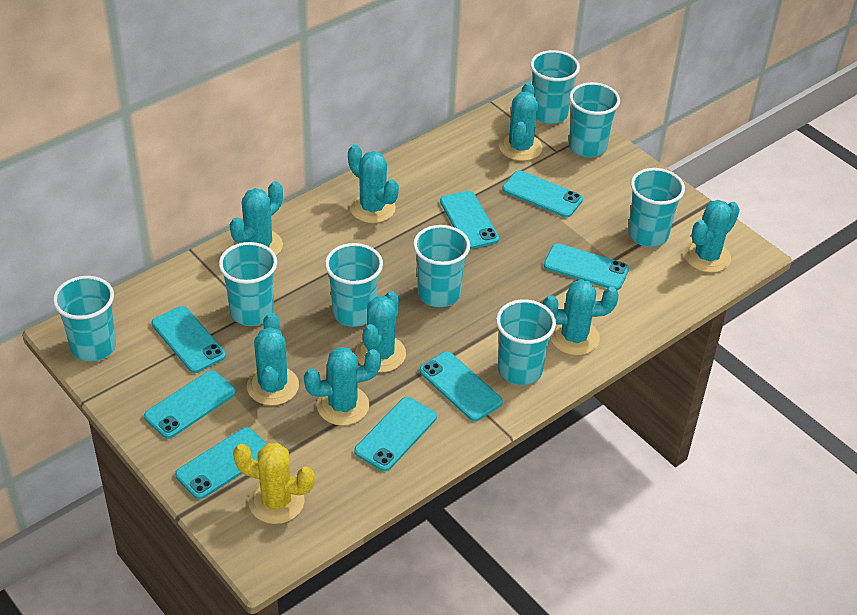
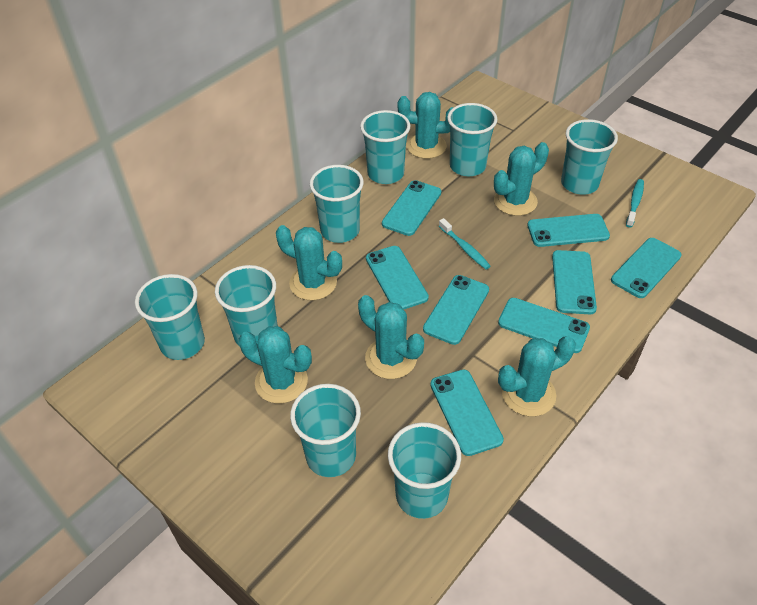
turquoise cactus: [230,181,283,256] [247,313,299,406] [304,347,381,426] [348,145,399,223] [355,291,406,373] [499,82,542,161] [543,279,619,355] [684,200,740,273] = 8 -> [239,326,312,404] [276,225,342,300] [358,295,424,379] [398,92,454,159] [494,142,549,216] [498,336,576,417] = 6
turquoise toothbrush: none = 0 -> [439,218,491,270] [626,179,644,228] = 2
yellow cactus: [233,443,315,524] = 1 -> none = 0

